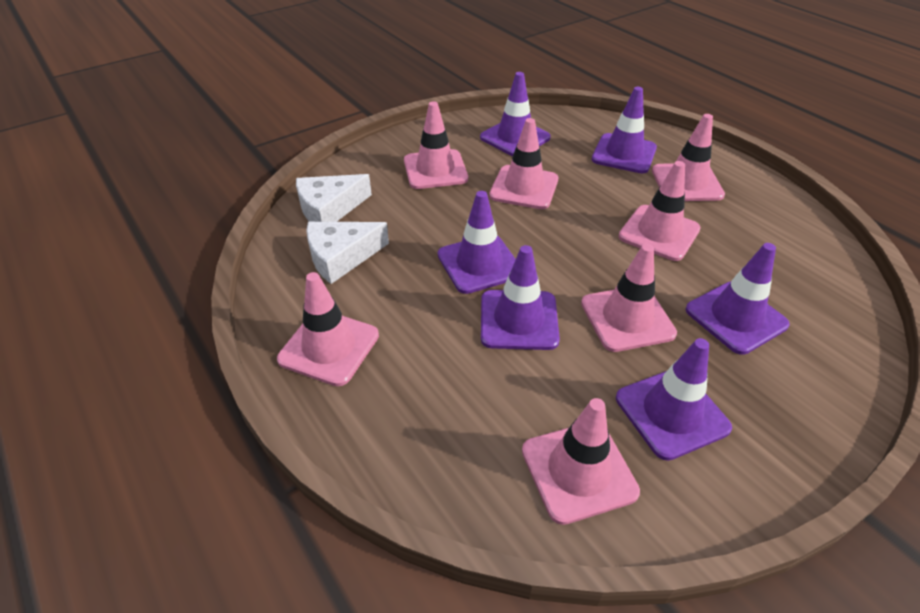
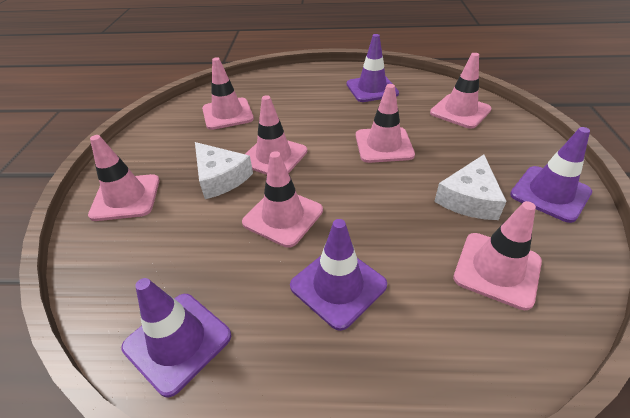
purple traffic cone: [438,191,516,294] [480,72,551,156] [481,245,560,350] [592,87,657,173] [616,338,732,461] [685,243,790,355] = 6 -> [121,278,231,397] [290,219,387,331] [347,34,399,102] [510,127,592,223] = 4

